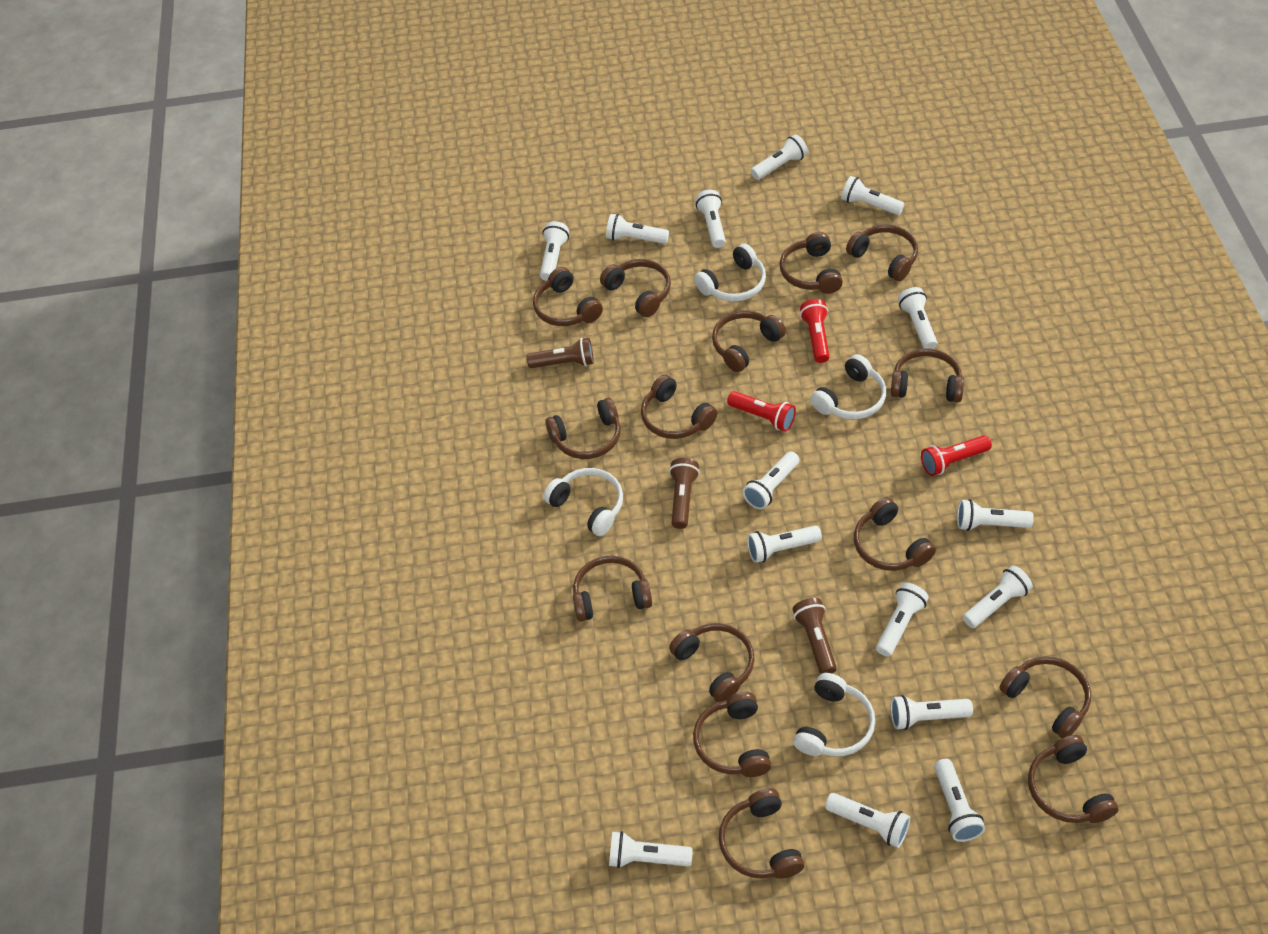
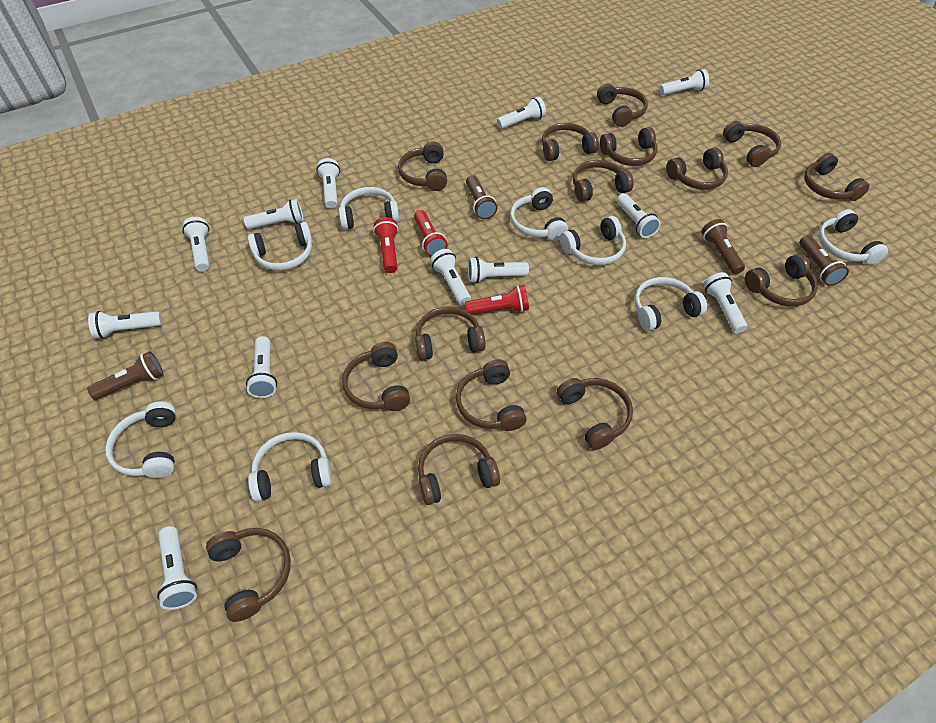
brown flashlight: [527,338,594,368] [669,458,700,529] [792,598,837,674] = 3 -> [87,351,164,400] [466,175,498,219] [701,219,745,274] [799,235,849,286] = 4
white flashlight: [540,221,569,281] [606,214,669,244] [609,831,693,868] [695,190,726,248] [743,451,800,510] [747,526,822,563] [751,134,808,180] [825,793,910,848] [841,176,904,215] [876,583,929,657] [891,695,973,730] [898,287,937,349] [934,759,985,842] [957,499,1034,531] [963,565,1033,628] = 15 -> [88,311,162,339] [157,526,197,610] [182,217,209,271] [244,199,304,229] [246,336,277,398] [316,158,340,209] [430,249,471,305] [468,257,529,283] [497,97,546,129] [617,193,661,238] [660,69,709,95] [703,272,747,333] = 12
white headphones: [544,468,623,536] [694,244,766,302] [793,673,875,756] [810,354,886,419] = 4 -> [105,401,176,478] [247,222,312,271] [248,432,332,502] [339,187,399,230] [510,187,568,241] [560,216,626,265] [634,277,707,331] [818,209,888,265] = 8

